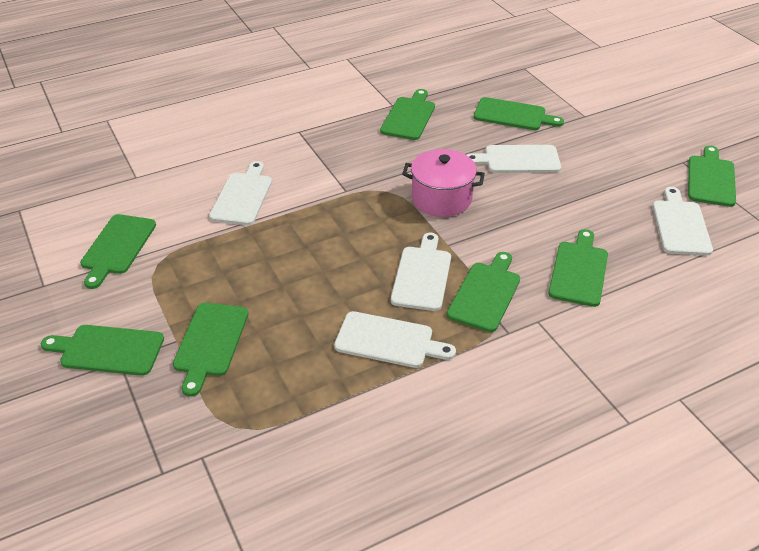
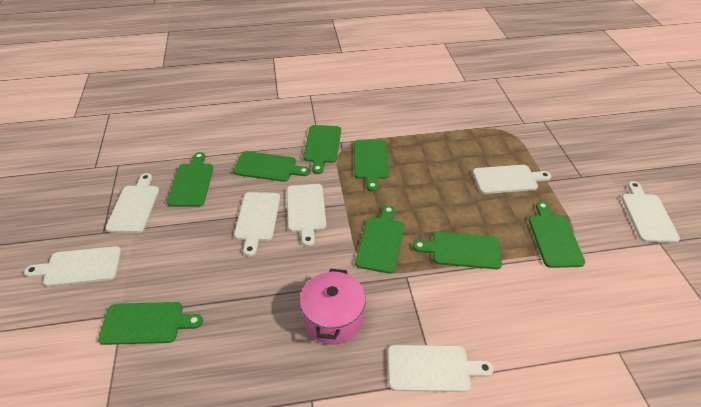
white cutting board: [209,161,272,225] [334,311,456,368] [391,233,451,311] [467,145,561,173] [652,187,713,256] = 5 -> [24,246,121,287] [106,173,159,233] [234,192,280,256] [287,184,326,246] [388,345,493,392] [473,165,551,194] [621,181,680,243] = 7

